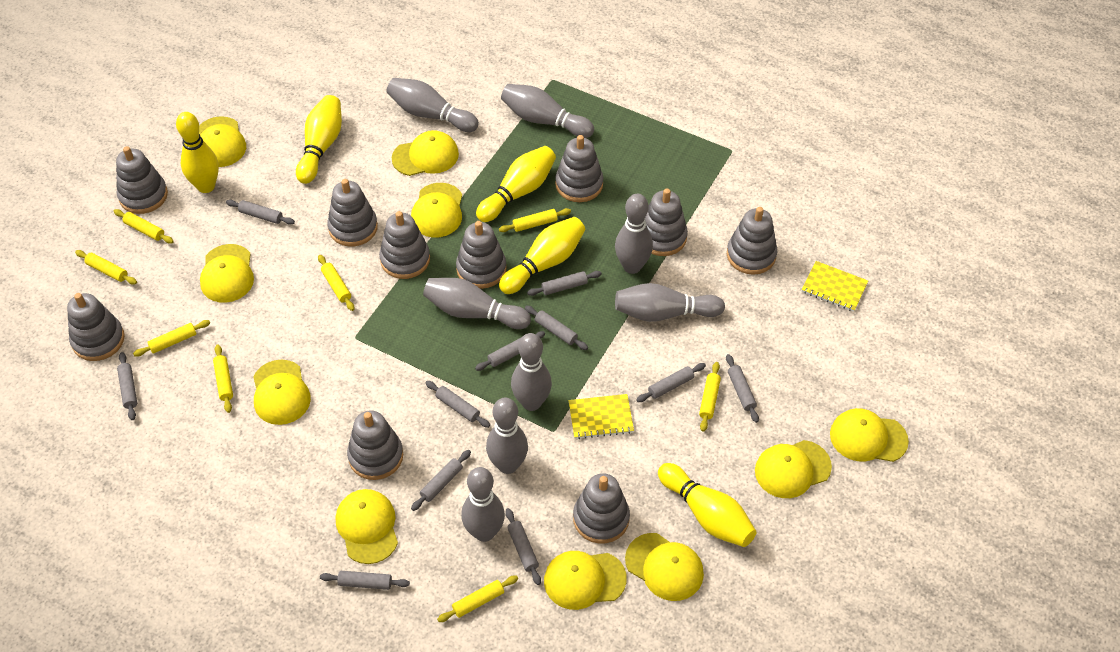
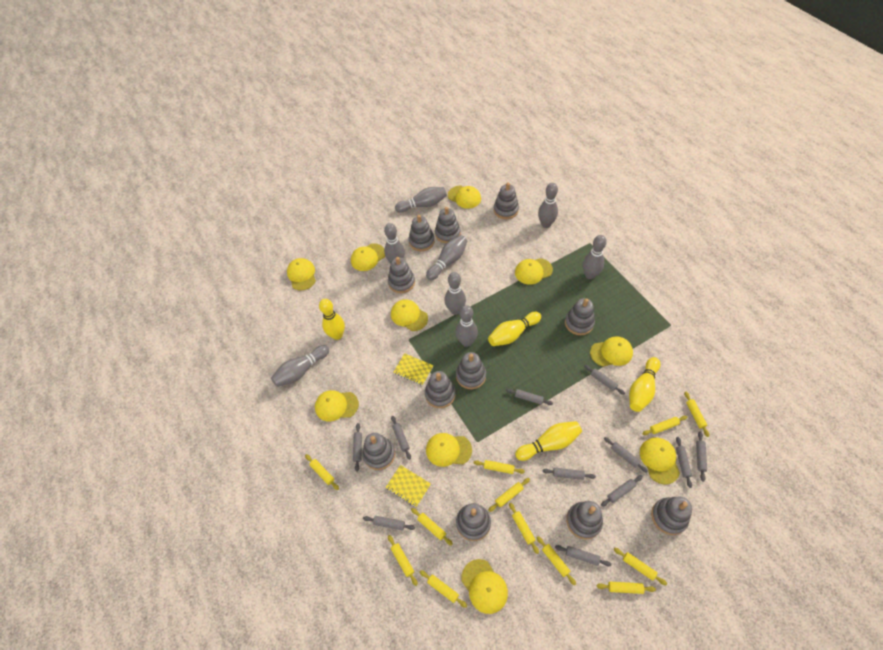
grey stacking toy: [67,293,125,361] [116,146,168,214] [327,179,378,247] [347,410,403,480] [379,211,430,279] [456,221,507,289] [555,135,603,202] [573,473,630,544] [645,189,688,256] [727,207,777,275] = 10 -> [362,433,395,470] [388,257,415,293] [409,215,435,251] [425,371,456,408] [435,207,461,243] [456,352,486,389] [456,503,491,541] [494,182,519,219] [565,298,595,335] [566,501,603,539] [651,497,692,535] = 11
yellow bowling pin: [176,112,219,193] [296,95,342,184] [476,146,556,222] [499,217,585,294] [658,463,756,547] = 5 -> [319,299,345,340] [488,312,541,346] [515,421,582,461] [629,357,660,412] = 4
yellow rolling pin: [75,250,137,285] [114,209,174,244] [133,320,210,357] [213,344,233,413] [318,255,354,311] [437,575,518,622] [499,208,571,232] [699,362,721,432] = 8 -> [305,454,339,490] [388,535,418,586] [411,508,453,546] [420,570,467,608] [474,460,525,474] [488,478,530,512] [509,503,539,554] [536,536,576,586] [597,581,656,594] [614,548,667,585] [642,416,687,435] [684,392,709,437] = 12

